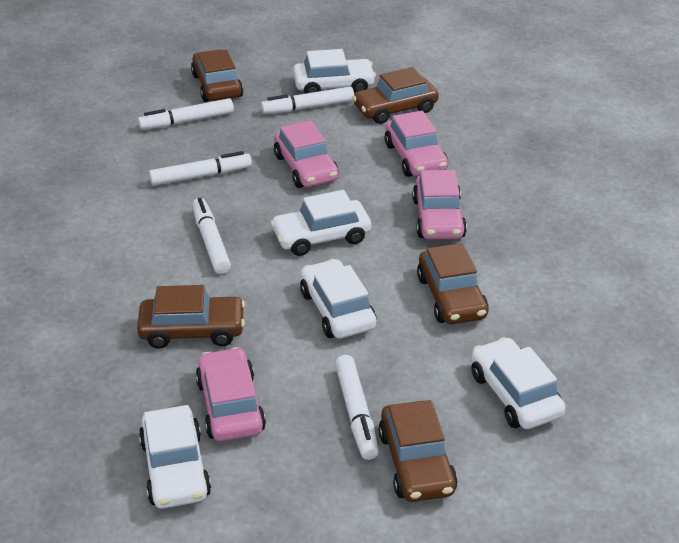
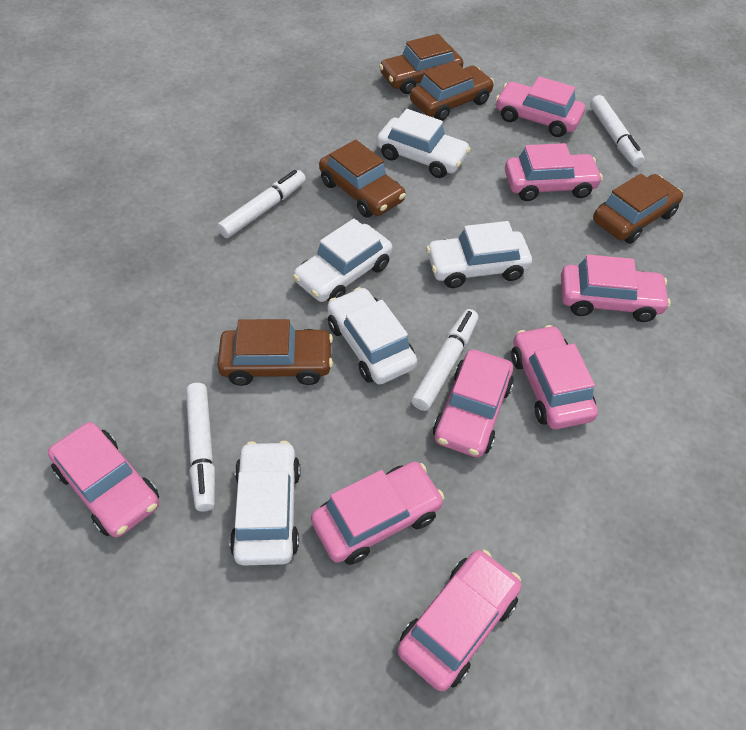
pink car: [196,347,266,441] [274,120,339,188] [384,111,448,177] [412,170,467,239] = 4 -> [48,422,159,537] [311,462,444,565] [397,550,522,691] [433,349,514,457] [495,76,585,137] [505,143,603,201] [511,325,598,429] [561,255,671,322] = 8
white marker: [138,98,234,130] [149,151,252,186] [192,198,231,274] [261,87,354,114] [335,355,379,460] = 5 -> [186,383,215,512] [217,170,306,238] [411,309,478,411] [590,95,645,167] = 4

